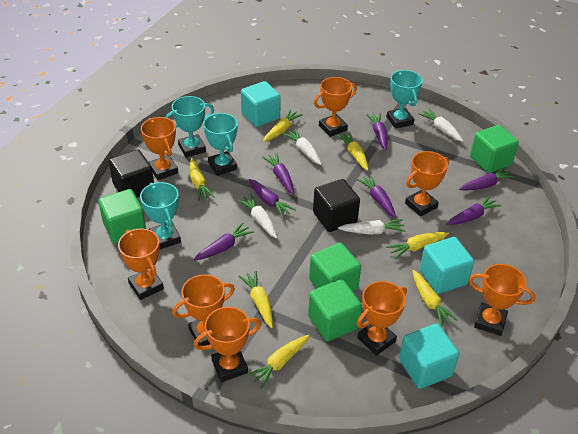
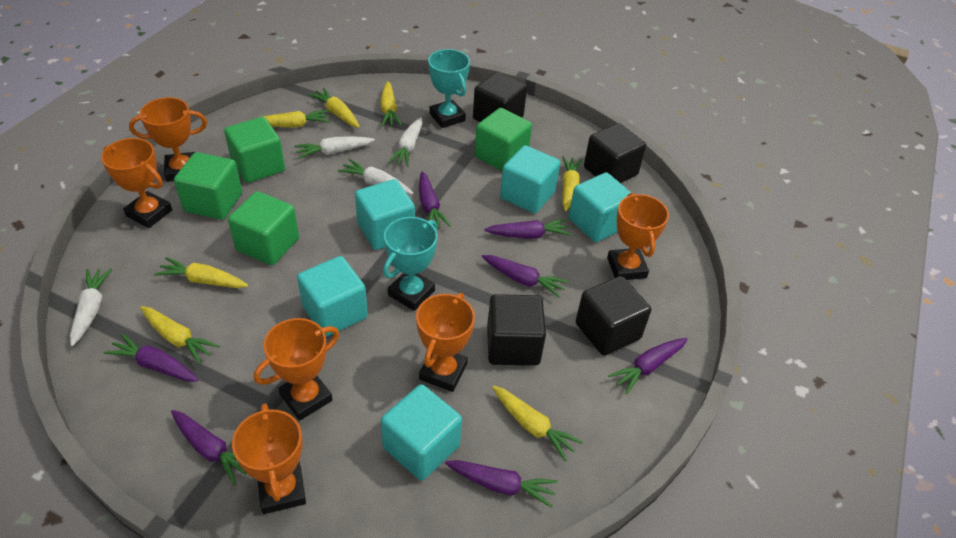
black cube: [109,149,154,197] [313,179,360,232] = 2 -> [473,72,527,122] [487,294,546,365] [576,276,651,356] [584,123,646,183] = 4
orange trophy: [118,228,164,300] [141,117,178,180] [172,274,235,346] [194,307,261,382] [314,77,357,137] [357,281,407,356] [405,151,449,217] [469,264,535,336] = 8 -> [101,138,172,228] [129,97,207,182] [232,404,306,514] [254,318,339,420] [416,293,475,392] [607,193,669,280] = 6
turquoise cube: [241,81,281,127] [399,324,459,389] [420,237,474,294] = 3 -> [297,256,368,337] [355,179,415,250] [381,384,462,481] [500,145,560,213] [569,172,631,242] = 5
turquoise trophy: [140,182,181,250] [165,96,214,158] [203,113,238,176] [386,70,422,129] = 4 -> [383,217,438,311] [428,49,470,128] = 2

